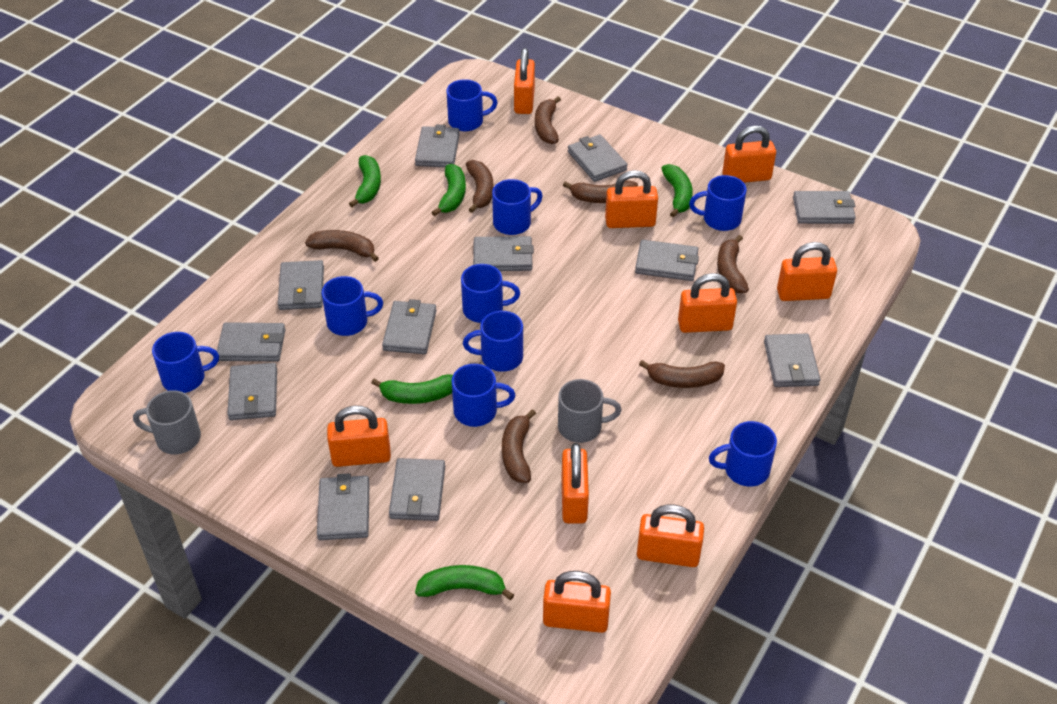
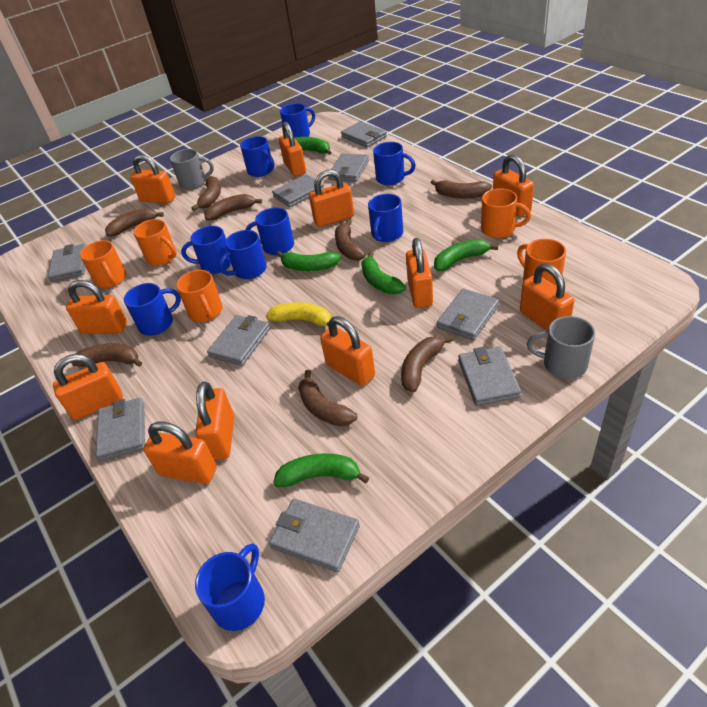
brown banana: [305,230,379,262] [466,160,494,213] [502,409,536,483] [535,96,561,144] [563,180,638,203] [639,360,725,388] [717,235,749,293] = 7 -> [71,343,142,367] [105,208,164,237] [192,176,221,211] [204,194,262,221] [298,370,357,427] [335,219,366,260] [401,335,453,393] [430,180,492,198] = 8
grey wallet: [217,322,286,362] [227,363,277,420] [278,260,324,310] [317,473,370,540] [382,299,437,354] [389,458,445,521] [415,124,460,167] [473,236,534,271] [568,135,628,182] [635,240,699,281] [764,333,820,387] [793,191,856,224] = 12 -> [48,243,86,282] [96,398,145,461] [207,315,270,366] [269,499,360,573] [272,174,324,207] [329,153,369,182] [341,121,387,147] [437,289,499,340] [458,347,521,406] = 9
orange mug: none = 0 -> [80,240,126,288] [134,219,177,266] [176,270,223,322] [481,188,531,238] [517,239,566,286] = 5
orange padlock: [327,406,391,467] [514,48,535,114] [543,571,611,633] [561,443,589,523] [605,170,658,228] [637,504,704,567] [678,273,737,333] [722,126,776,183] [777,242,837,301] = 9 -> [53,354,123,420] [66,280,127,334] [130,155,175,203] [143,421,217,484] [195,381,234,460] [279,122,306,176] [309,169,354,227] [320,316,375,386] [406,238,433,308] [493,154,534,217] [520,263,574,331] = 11
yellow banana: none = 0 -> [266,302,331,327] = 1

